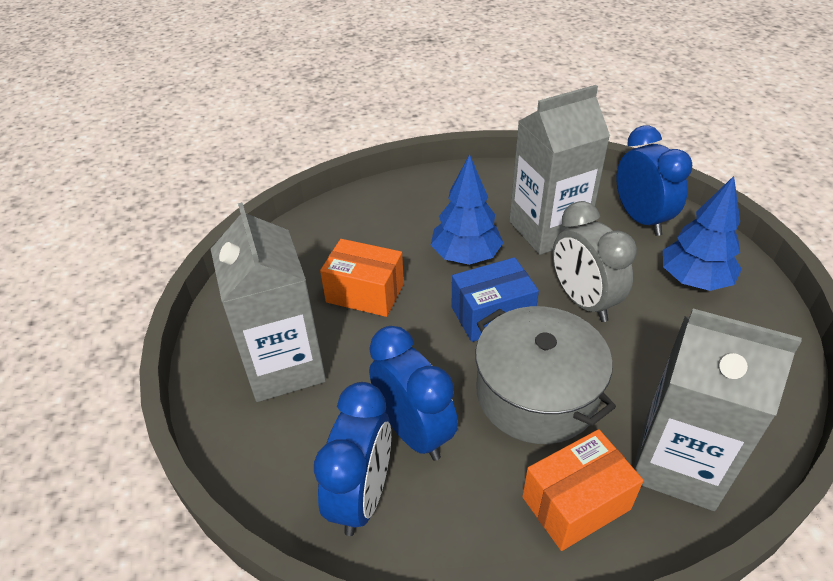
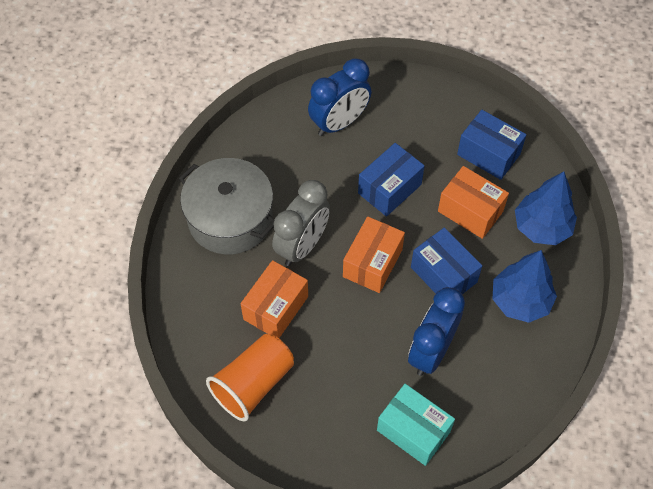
blue box: [451,257,539,342] = 1 -> [358,143,424,216] [411,228,482,295] [457,110,526,180] = 3
blue clock: [314,382,391,536] [369,326,458,461] [617,125,692,236] = 3 -> [308,58,371,136] [408,287,465,376] = 2
grey carton: [211,202,326,402] [509,85,610,255] [634,309,802,511] = 3 -> none = 0
orange box: [320,239,404,317] [522,429,644,551] = 2 -> [241,260,308,338] [343,217,405,293] [438,166,509,239] = 3
orange cup: none = 0 -> [206,334,294,421] = 1
turquoise box: none = 0 -> [377,384,455,466] = 1

